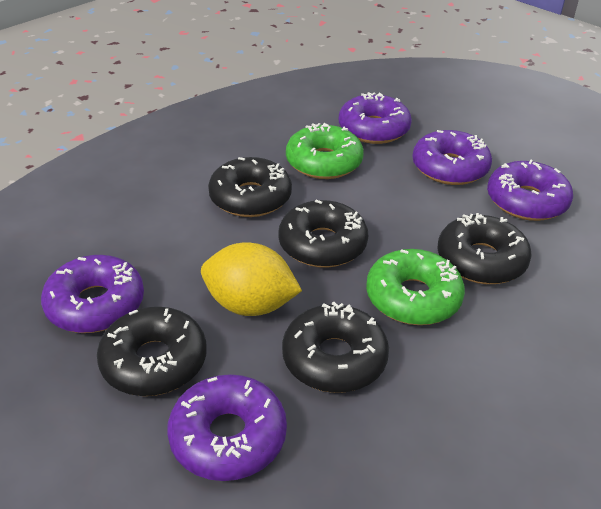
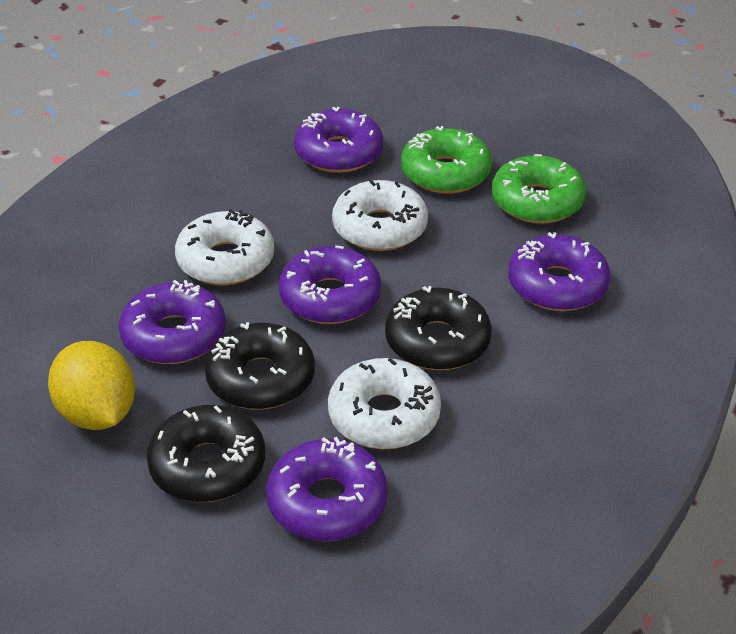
black donut: [97,307,207,396] [208,157,292,217] [278,200,368,268] [282,302,389,393] [438,213,532,284] = 5 -> [147,405,265,502] [205,322,315,410] [385,286,492,370] = 3
white donut: none = 0 -> [175,209,274,285] [328,358,441,449] [332,180,428,251] = 3

